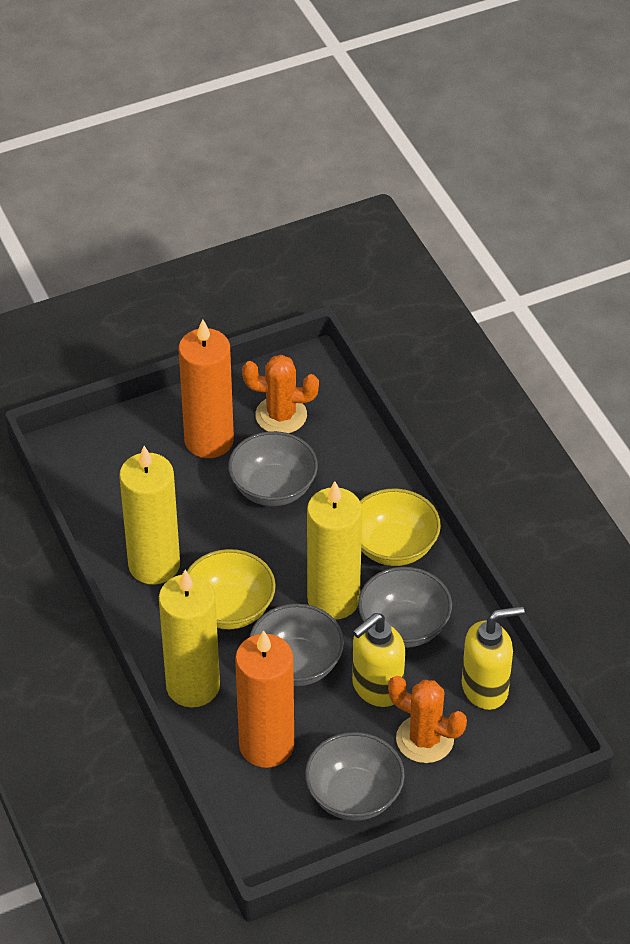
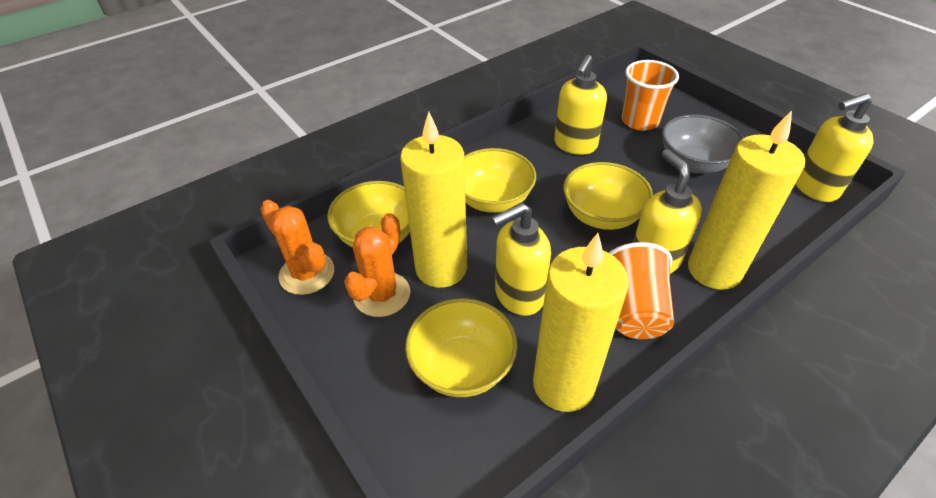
grey bowl: [228,431,318,506] [250,604,344,686] [305,732,405,821] [358,567,452,648] = 4 -> [662,114,744,173] = 1
orange candle: [179,319,234,458] [235,630,294,768] = 2 -> none = 0
orange cup: none = 0 -> [609,242,674,339] [621,60,679,131] = 2
yellow bowl: [187,549,276,629] [360,489,441,566] = 2 -> [327,181,410,248] [405,298,517,397] [464,148,536,213] [563,162,653,230] = 4
yellow soap dispenser: [352,613,405,707] [462,606,524,710] = 2 -> [491,202,551,316] [554,55,607,155] [633,149,702,274] [795,93,874,202] = 4

